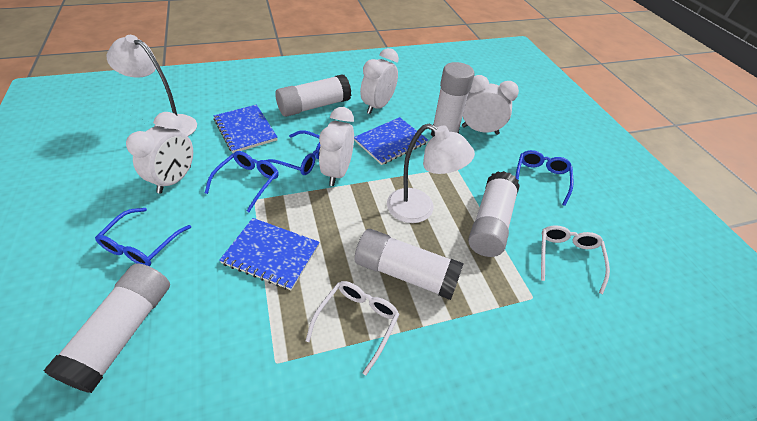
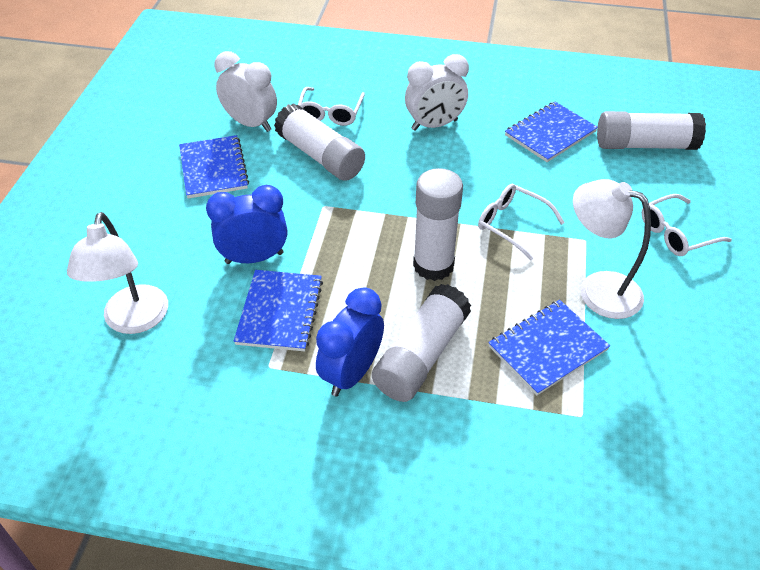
blue clock: none = 0 -> [206,185,287,264] [316,287,384,396] = 2
blue glasses: [95,208,191,266] [205,151,279,212] [265,130,320,175] [516,150,574,206] = 4 -> none = 0
blue notebook: [213,105,278,153] [219,218,320,290] [354,117,428,165] = 3 -> [179,135,249,198] [234,270,323,352] [488,300,610,395] [505,102,597,162] = 4
white clock: [126,112,193,194] [319,107,354,186] [360,48,399,114] [462,75,519,135] = 4 -> [215,51,277,132] [405,54,469,131] = 2
white glasses: [306,281,400,375] [541,225,610,294] = 2 -> [298,87,365,126] [478,184,565,260] [642,194,732,256] = 3
white glue stick: [43,263,170,393] [275,74,351,117] [355,229,463,300] [431,62,474,138] [468,171,520,257] = 5 -> [274,103,365,181] [372,284,471,402] [413,168,463,281] [597,111,706,150] = 4

